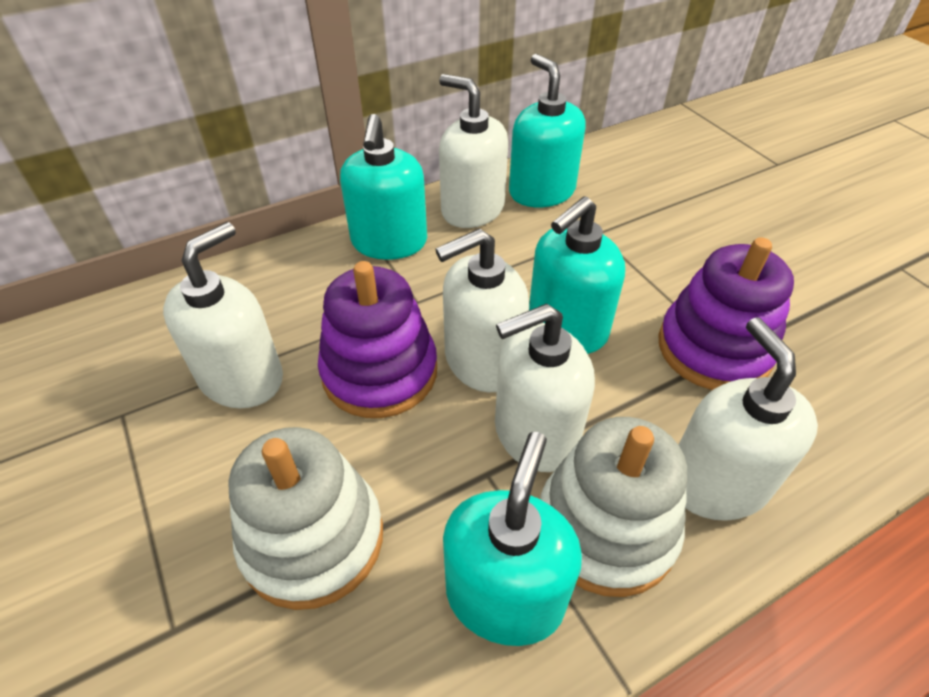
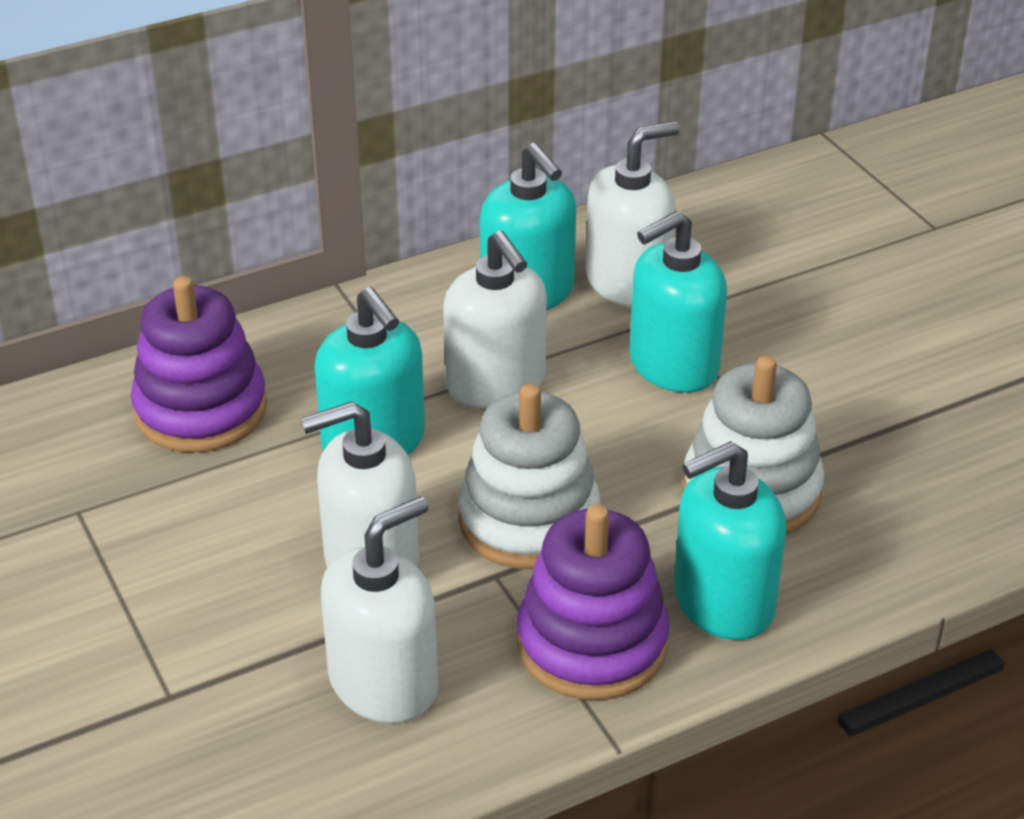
white soap dispenser: [163,222,283,408] [435,228,529,392] [439,74,508,228] [495,303,595,472] [679,317,818,521] = 5 -> [301,401,419,568] [321,496,438,723] [443,231,547,408] [585,121,680,307] = 4

